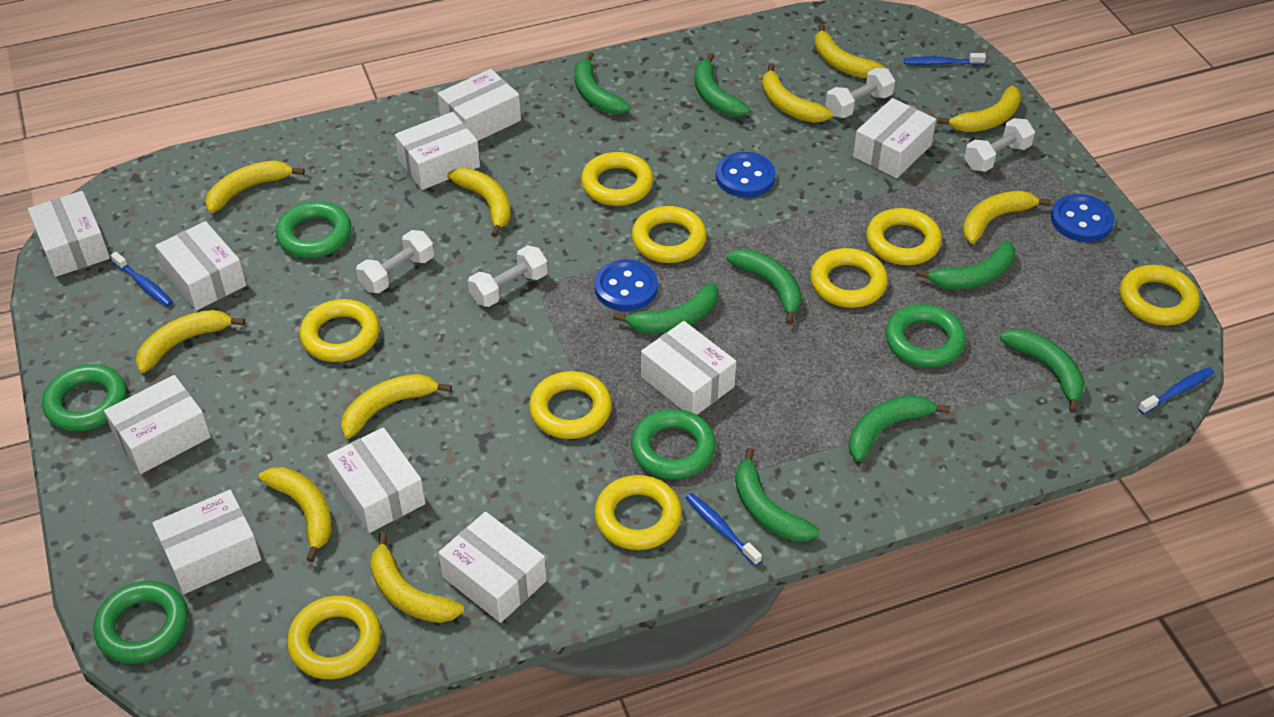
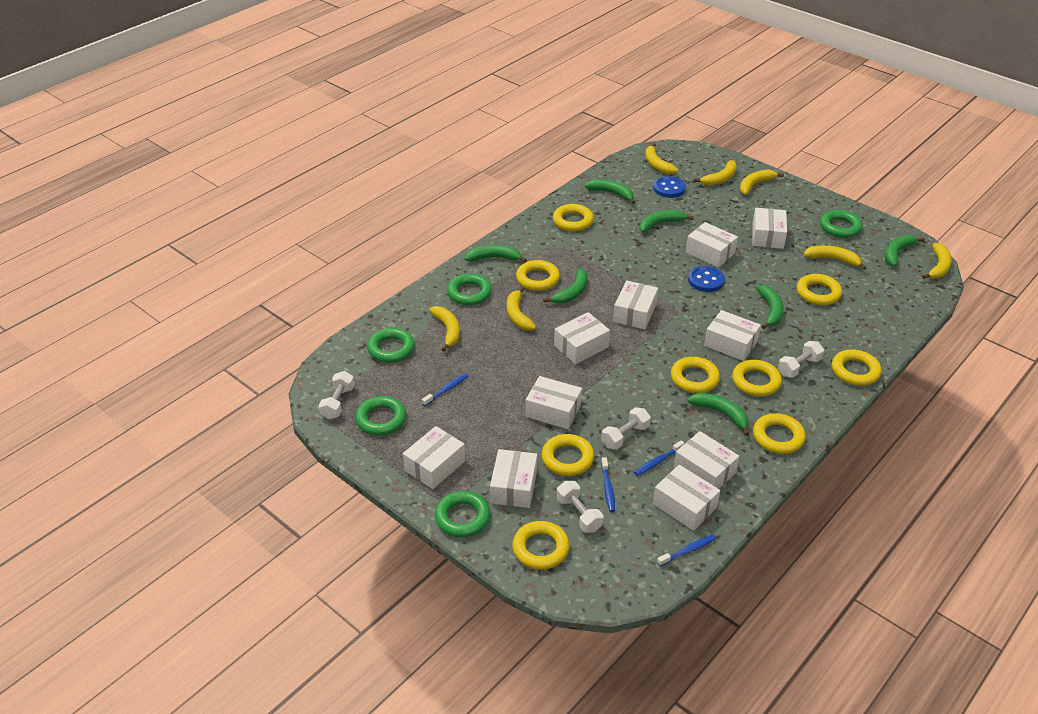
blue button: [594,260,658,311] [716,152,776,198] [1051,194,1115,242] = 3 -> [653,176,686,198] [688,266,725,292] = 2
green banana: [574,52,631,114] [613,282,719,334] [694,53,750,117] [726,249,802,325] [735,447,820,542] [849,395,950,461] [915,241,1015,290] [1000,329,1085,413] = 8 -> [465,245,527,263] [543,268,587,304] [585,179,635,204] [639,210,694,232] [687,393,749,436] [756,285,783,329] [885,235,925,267] = 7
yellow banana: [135,310,245,373] [205,160,305,213] [259,467,332,562] [341,374,452,439] [370,532,464,623] [447,168,511,237] [762,63,833,123] [814,24,887,79] [937,86,1021,132] [962,190,1051,244] = 10 -> [429,306,460,352] [507,286,536,331] [645,143,678,174] [694,160,737,186] [740,169,784,195] [803,245,866,270] [922,243,952,279] = 7

